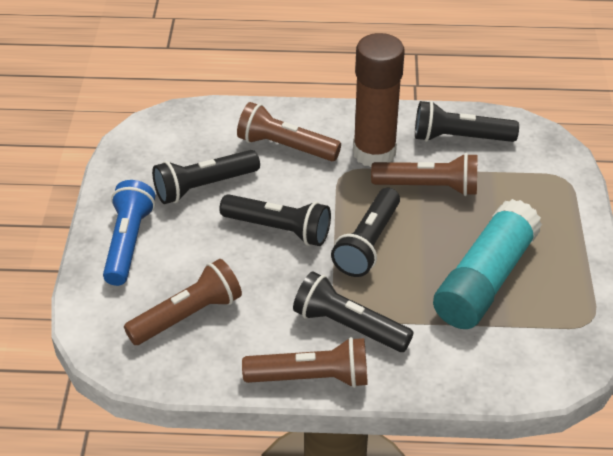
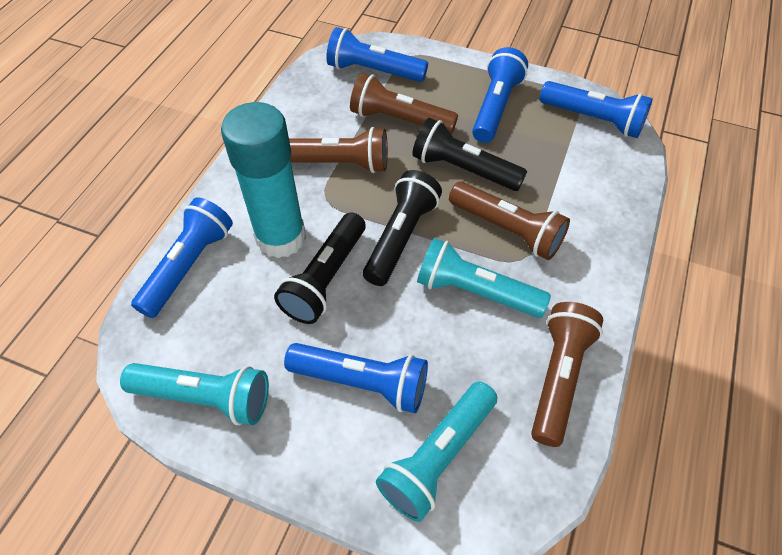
black flashlight: [152,150,260,204] [219,194,331,246] [293,272,414,352] [331,188,400,277] [415,101,519,142] = 5 -> [274,212,366,324] [363,170,442,286] [412,118,527,191] = 3
blue flashlight: [103,180,155,286] = 1 -> [131,197,233,318] [284,343,428,413] [326,27,428,82] [472,47,528,143] [539,81,653,138] = 5
brown glue stick: [353,33,405,167] = 1 -> none = 0
turquoise flashlight: none = 0 -> [120,363,269,425] [376,382,497,522] [417,238,551,318] = 3

